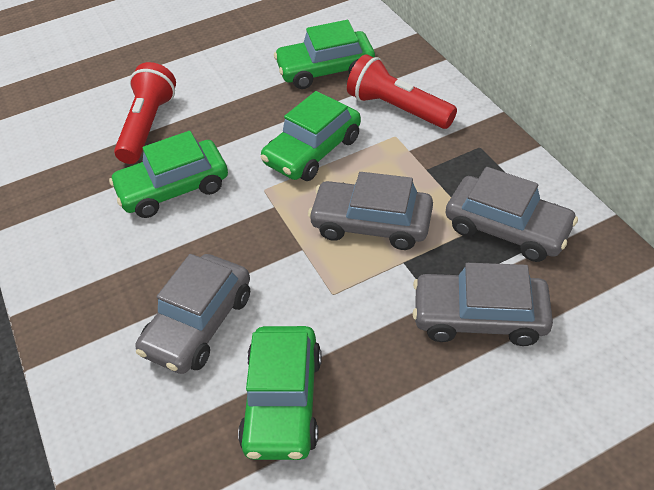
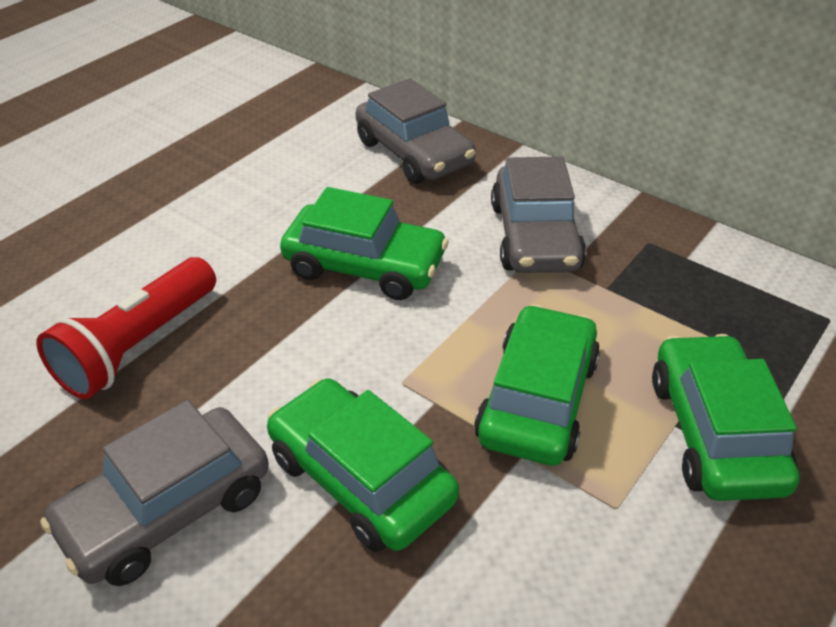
grey car: [135,254,250,374] [308,172,433,250] [412,263,553,346] [446,167,578,262] = 4 -> [40,400,269,586] [356,78,476,184] [491,156,586,273] = 3
red flashlight: [114,62,176,164] [347,54,457,129] = 2 -> [36,257,216,399] = 1

